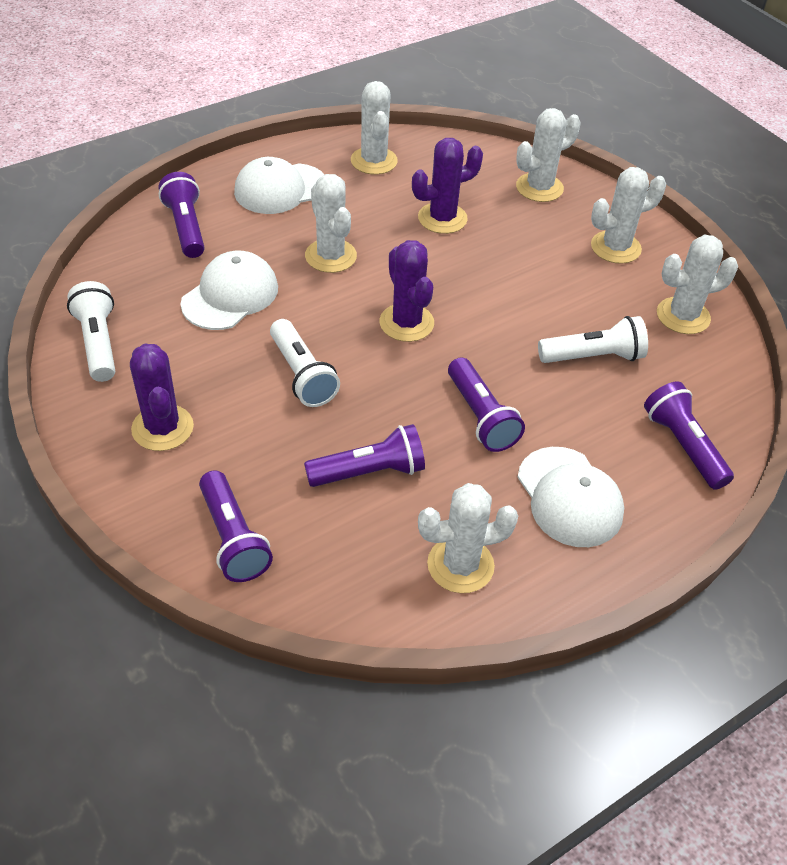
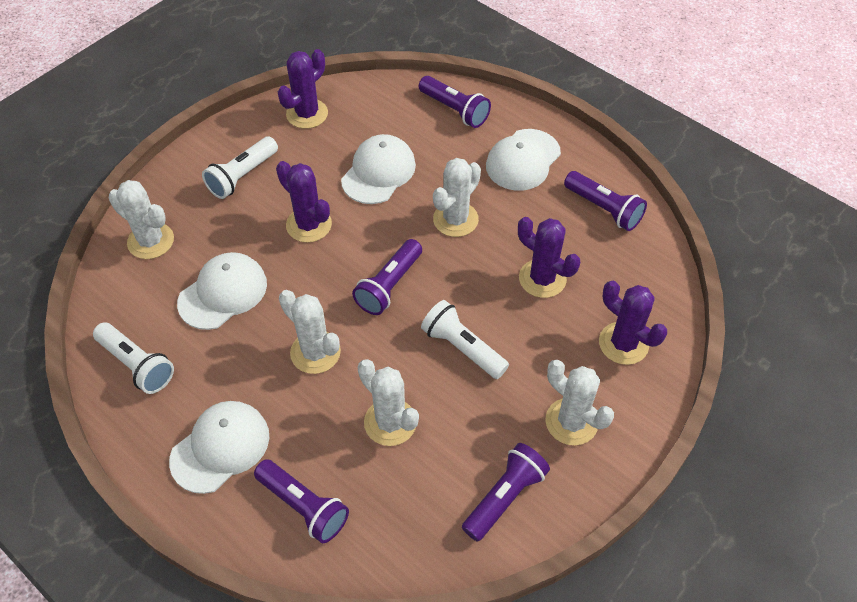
purple cactus: [130,344,194,451] [380,240,434,342] [412,138,483,234] = 3 -> [276,161,332,243] [278,49,328,129] [518,217,580,298] [599,281,667,365] = 4
white cactus: [305,174,357,273] [351,81,398,174] [418,483,518,593] [516,108,580,202] [591,167,666,264] [657,235,738,334] = 6 -> [109,180,174,259] [279,290,341,374] [358,359,419,446] [433,158,481,237] [545,360,614,446] = 5
white cap: [181,251,278,330] [234,157,325,214] [517,447,624,547] = 3 -> [169,401,269,494] [177,252,267,330] [341,134,416,204] [486,129,561,191] = 4

